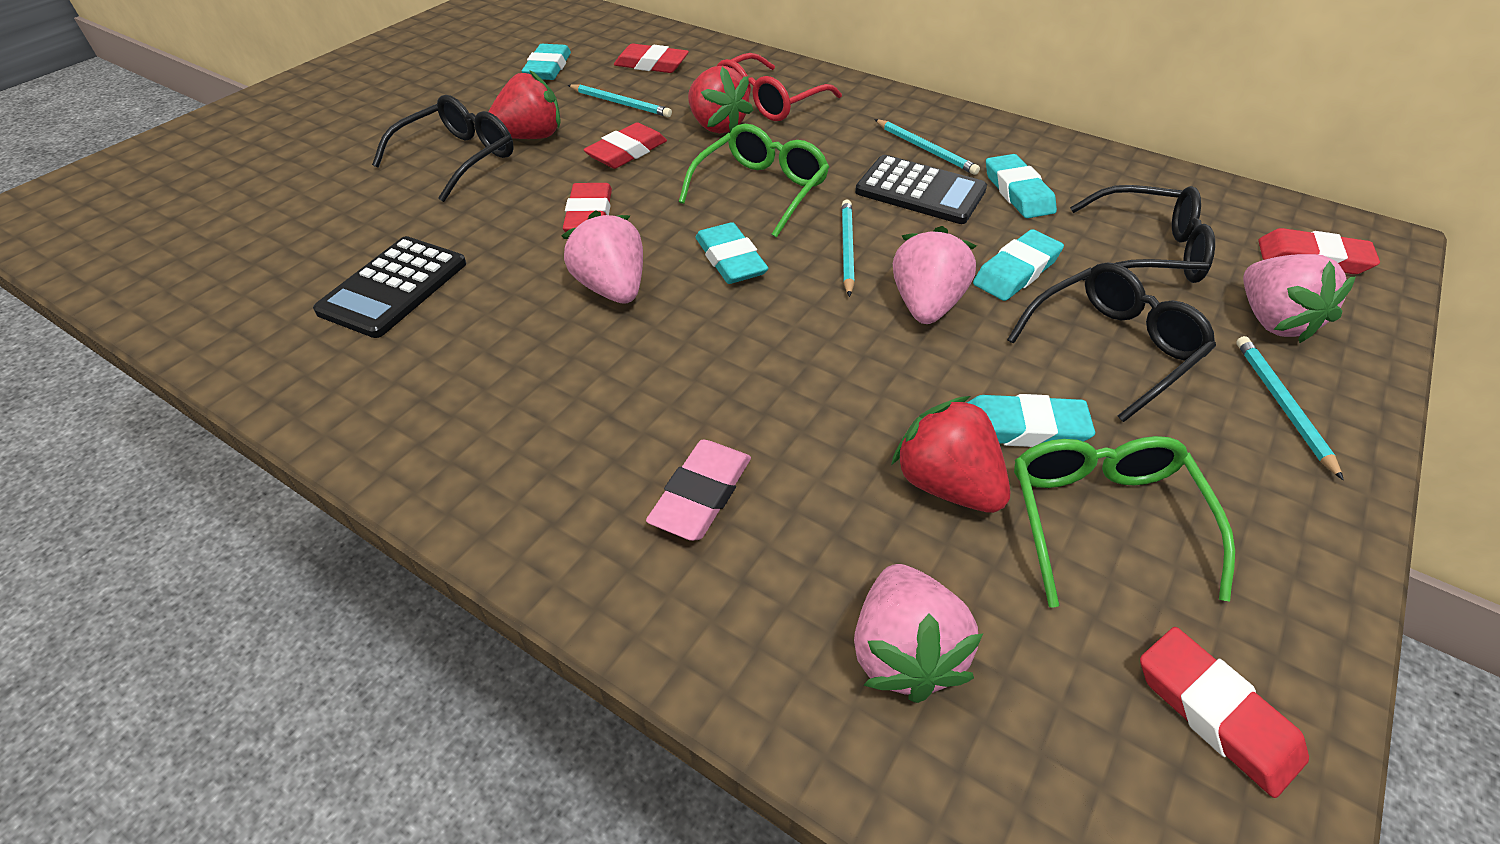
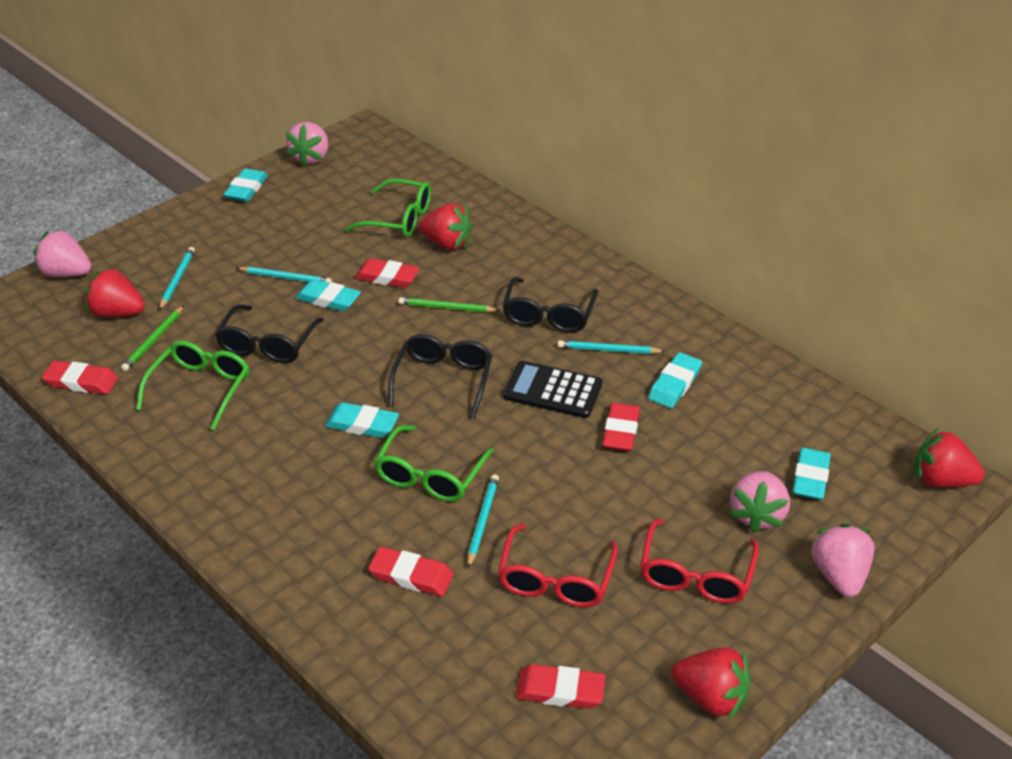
black calculator: [313,236,466,338] [855,155,987,224] = 2 -> [503,361,603,418] = 1
green glasses: [679,124,829,238] [1014,436,1235,608] = 2 -> [136,340,249,430] [345,179,431,237] [374,425,494,502] = 3
green pencil: none = 0 -> [121,305,184,371] [398,297,501,313] = 2
pink eraser: [646,439,751,541] = 1 -> none = 0
red glasses: [717,53,842,121] = 1 -> [498,524,618,607] [640,518,759,604] = 2
red strawberry: [488,70,561,139] [688,66,753,134] [891,396,1010,513] = 3 -> [85,267,145,317] [419,203,473,250] [671,647,751,719] [914,429,985,487] = 4

